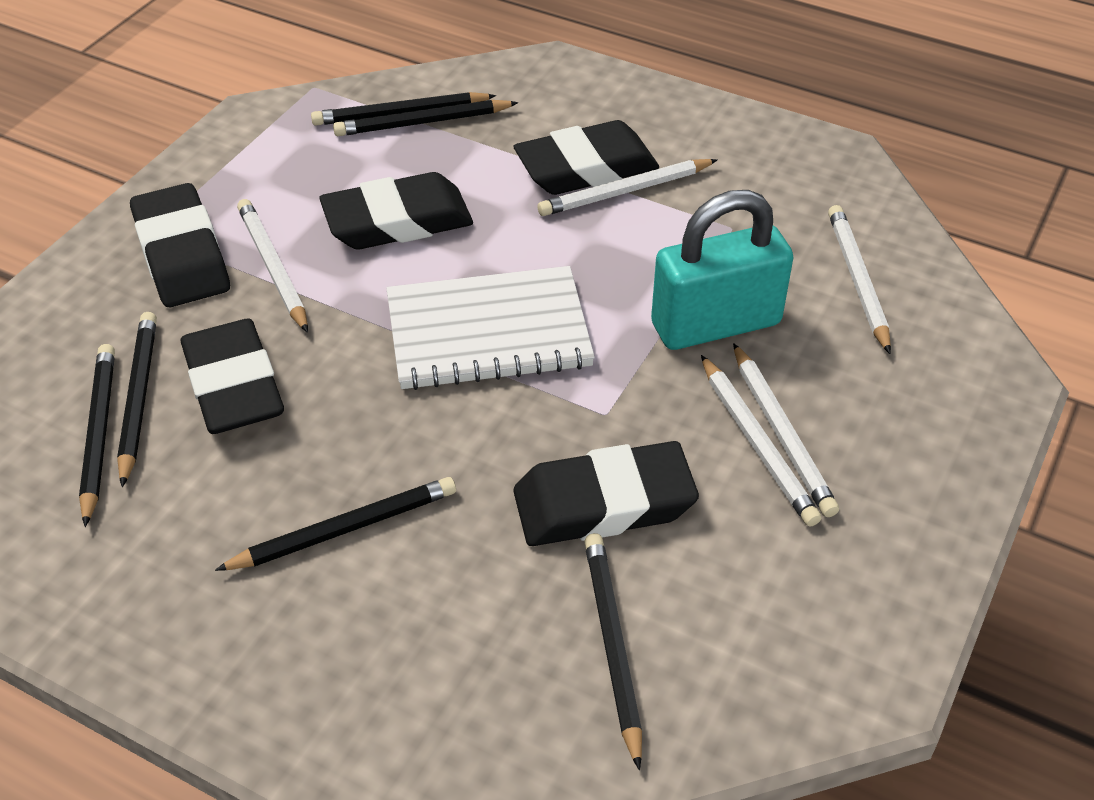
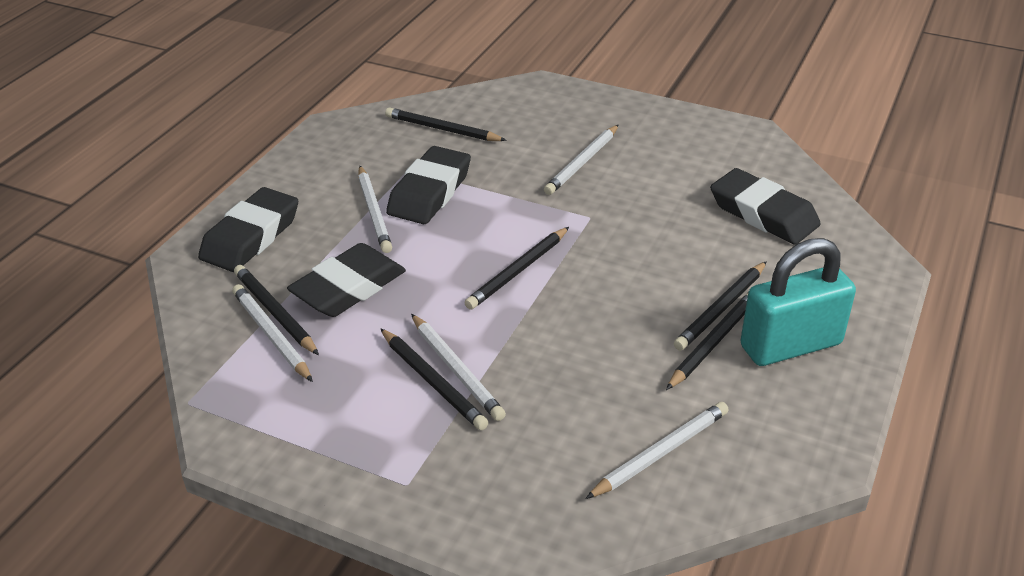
black eraser: [130,183,230,307] [181,319,284,434] [319,172,473,249] [513,441,699,546] [514,120,659,195] = 5 -> [198,187,298,272] [287,243,406,317] [386,146,471,224] [710,168,821,245] = 4
white notebook: [386,266,595,390] = 1 -> none = 0

